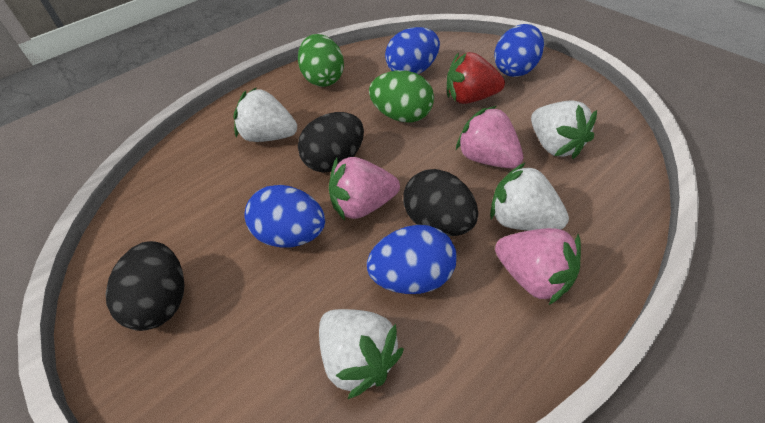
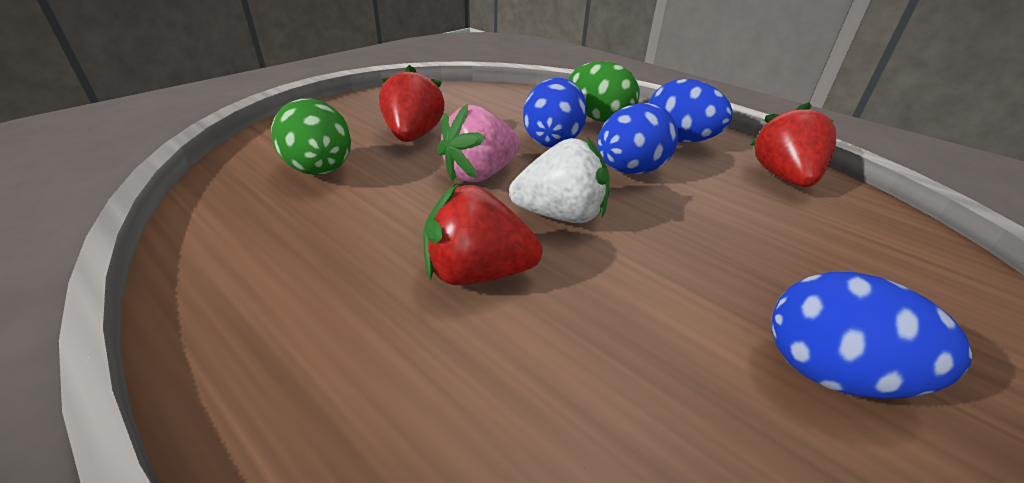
black egg: [106,241,185,331] [298,112,364,173] [403,169,478,236] = 3 -> none = 0
pink strawberry: [329,157,400,221] [456,106,523,168] [495,228,581,305] = 3 -> [437,104,520,182] = 1
red strawberry: [447,52,505,104] = 1 -> [379,65,445,142] [424,184,543,285] [751,102,836,187] = 3
white strawberry: [233,87,297,142] [319,309,404,399] [490,162,569,230] [531,100,597,159] = 4 -> [509,137,610,223] = 1

